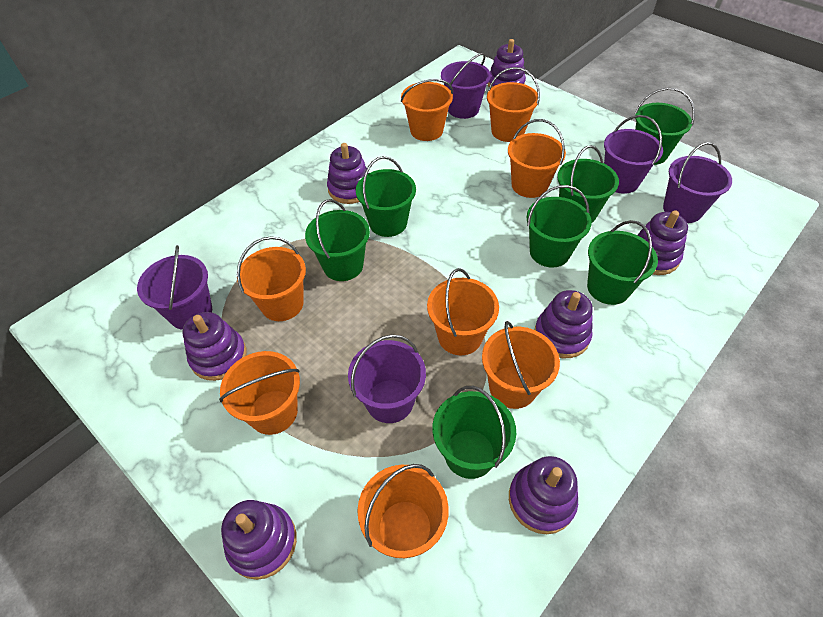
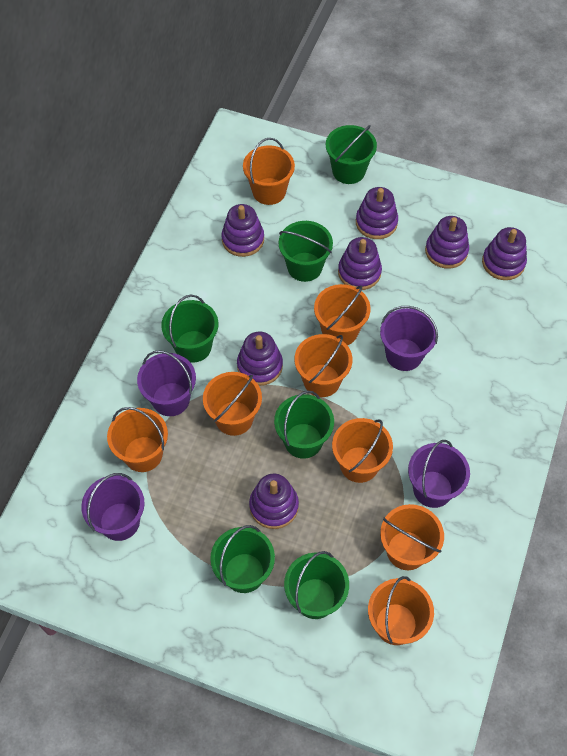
green bucket: [305,199,370,281] [356,156,416,237] [432,386,516,479] [526,185,592,267] [557,145,619,223] [587,220,658,305] [635,88,695,165] = 7 -> [161,295,218,363] [210,525,275,593] [274,391,334,459] [279,221,333,282] [284,551,349,619] [326,125,377,184] = 6
purple bucket: [137,245,212,330] [348,334,426,423] [441,53,491,119] [604,115,663,194] [663,142,732,223] = 5 -> [81,473,145,541] [137,350,196,416] [380,306,438,371] [408,440,470,508] = 4

